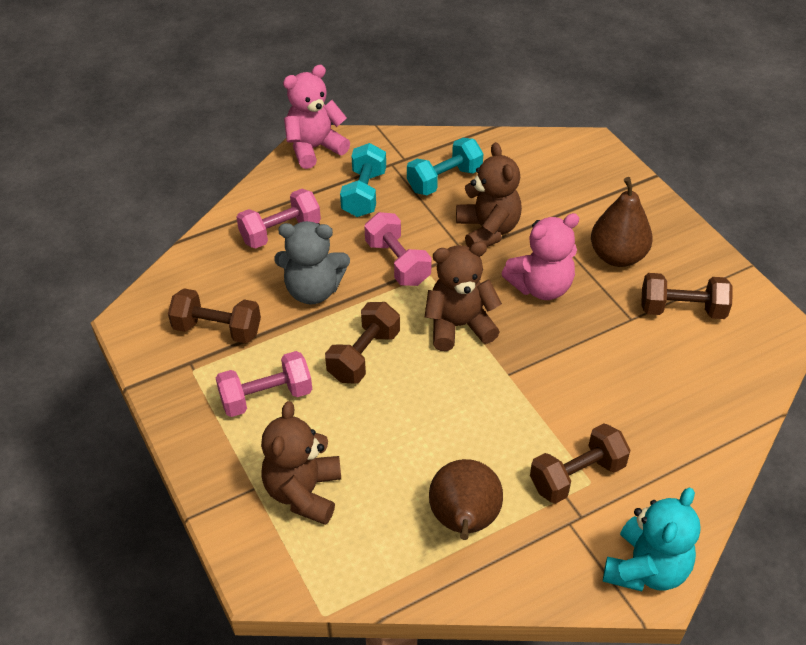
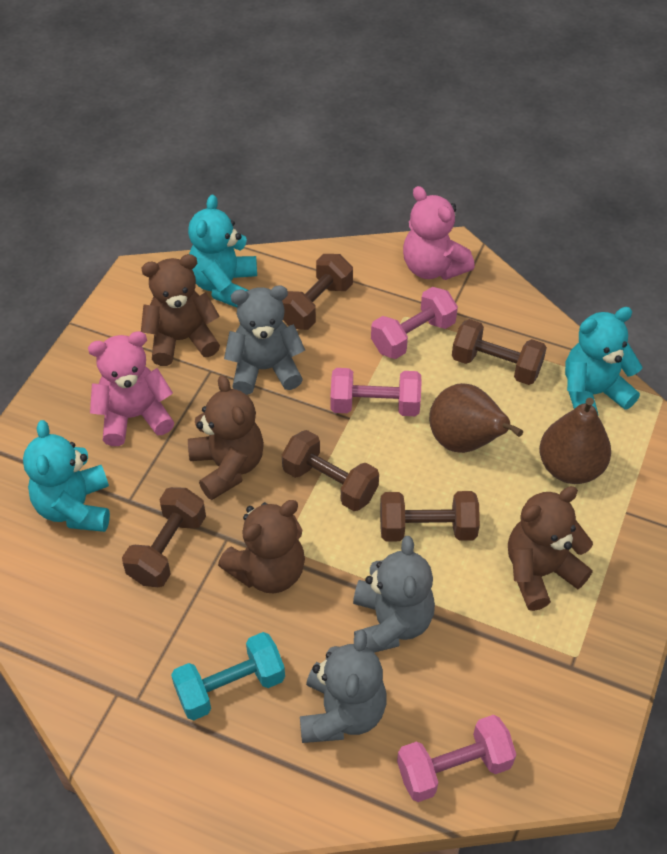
brown dumbbell: [168,288,261,343] [325,302,400,384] [530,424,630,504] [641,273,733,319] = 4 -> [122,487,206,587] [282,254,353,330] [282,430,379,511] [380,491,480,542] [452,319,547,385] = 5
brown teddy bear: [261,401,341,525] [425,242,502,351] [456,142,522,247] = 3 -> [141,254,220,366] [188,375,264,500] [218,500,305,593] [508,486,593,611] = 4
grey teddy bear: [274,221,350,304] = 1 -> [224,285,305,395] [300,630,387,743] [353,536,435,653] = 3
turquoise dumbbell: [340,143,386,217] [407,138,483,195] = 2 -> [171,632,285,720] = 1
turquoise teddy bear: [603,487,701,592] = 1 -> [23,420,110,532] [188,195,257,308] [565,307,642,416] = 3

